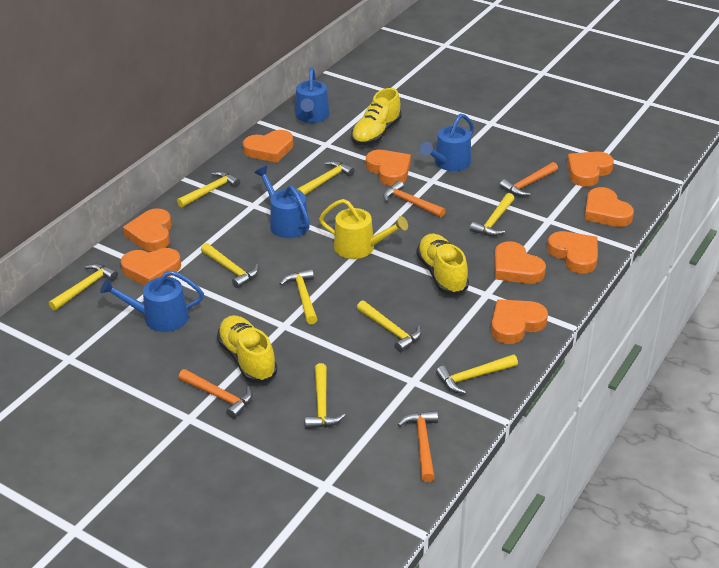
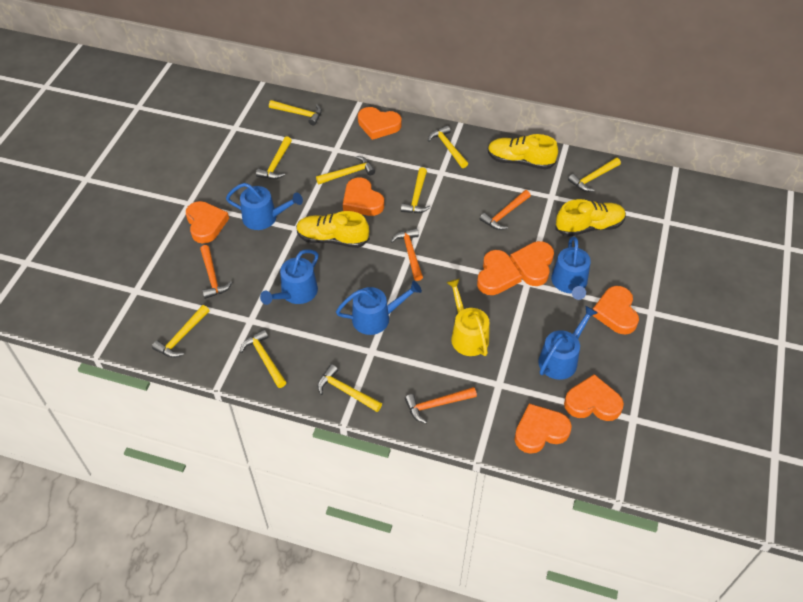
blue watering can: [100,270,204,332] [254,166,310,238] [295,67,330,123] [420,114,474,171] = 4 -> [226,183,303,230] [260,249,319,305] [336,281,422,335] [538,306,598,380] [551,236,591,300] = 5
orange heart: [121,248,181,285] [123,208,172,251] [243,130,294,163] [366,150,411,186] [491,299,548,344] [494,241,546,284] [547,231,598,274] [567,152,614,187] [584,187,634,227] = 9 -> [186,201,229,243] [343,177,384,216] [358,107,402,140] [477,250,522,295] [510,241,554,286] [515,404,572,454] [564,374,624,421] [592,286,639,335] = 8

